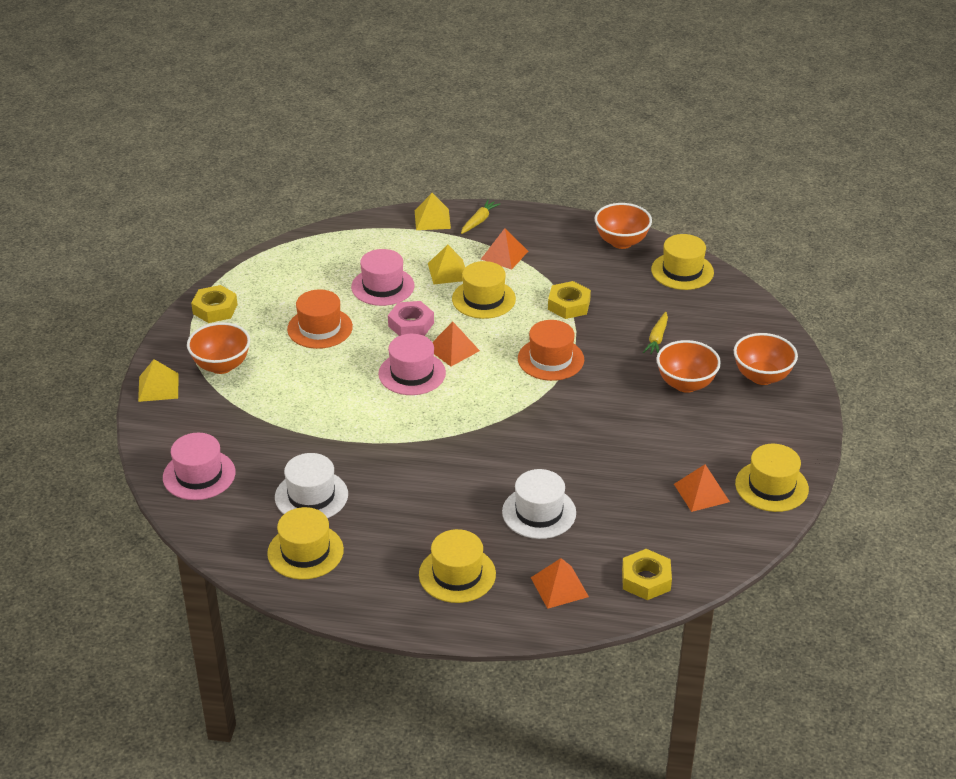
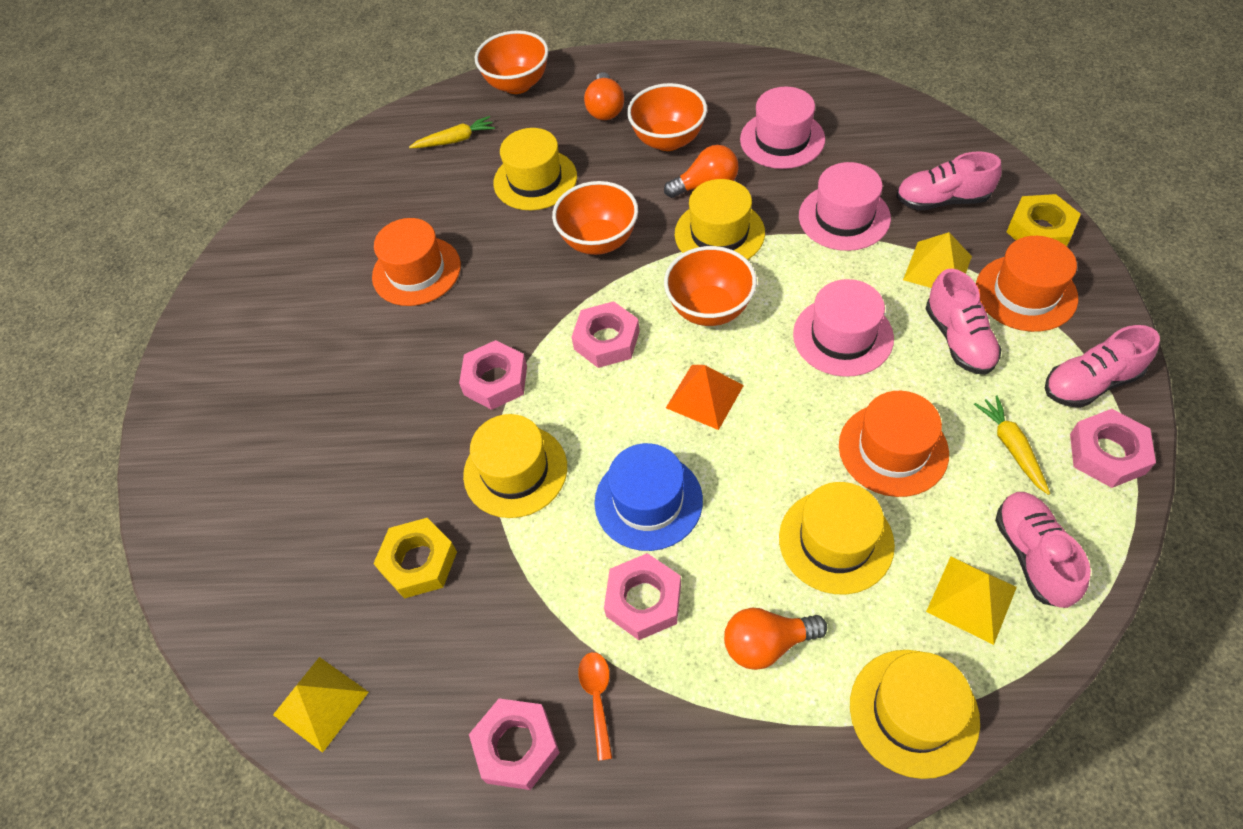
blue hat: none = 0 -> [595,443,703,551] = 1
orange hat: [287,289,353,349] [518,320,584,381] = 2 -> [372,218,461,306] [839,391,949,497] [976,236,1078,332] = 3
orange light bulb: none = 0 -> [584,72,624,120] [664,145,738,198] [724,608,827,670] = 3
orange pyramid: [432,322,480,367] [481,228,528,270] [531,558,589,609] [674,464,730,512] = 4 -> [666,365,744,430] = 1
orange spoon: none = 0 -> [578,652,612,761] = 1
pink nut: [388,301,434,336] = 1 -> [459,340,527,410] [469,698,560,790] [572,301,640,368] [604,553,681,640] [1070,409,1156,488] = 5
pink shoe: none = 0 -> [896,151,1002,211] [926,269,1002,374] [995,492,1091,608] [1045,325,1160,408] = 4
white hat: [275,453,348,518] [502,469,576,539] = 2 -> none = 0
yellow nut: [191,285,238,323] [548,281,591,319] [622,549,672,600] = 3 -> [373,518,457,598] [1007,194,1081,246] = 2

